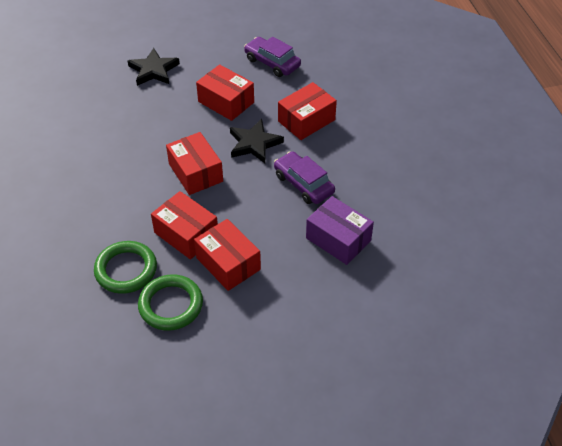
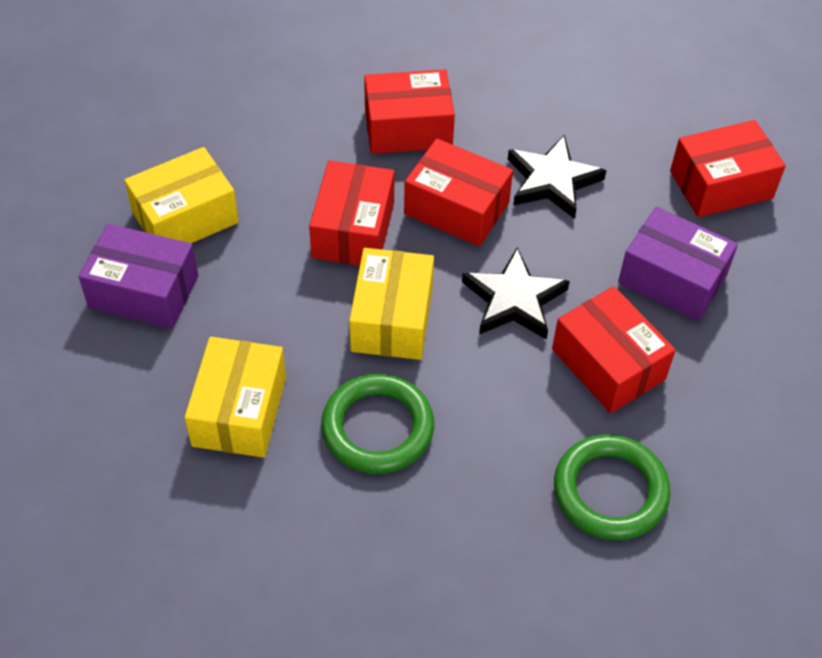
purple box: [306,196,374,265] = 1 -> [79,224,198,329] [618,207,738,321] = 2
purple car: [244,37,301,77] [274,151,335,204] = 2 -> none = 0
yellow box: none = 0 -> [124,147,239,243] [185,337,286,458] [349,248,434,360] = 3

